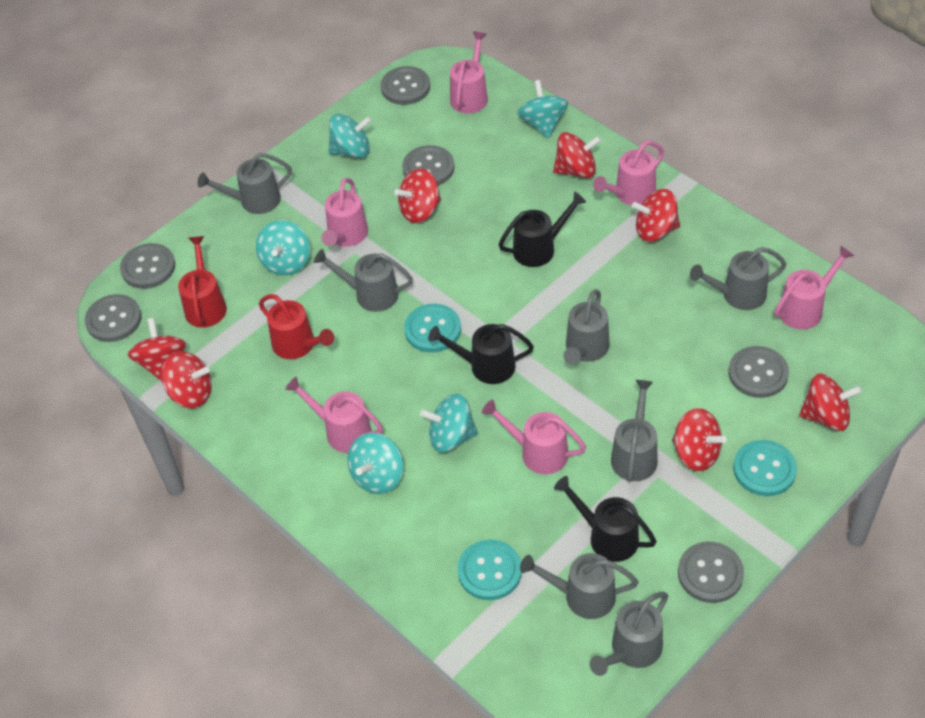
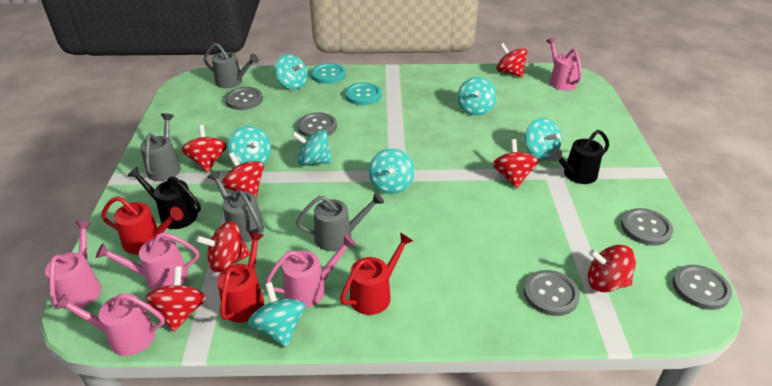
black watering can: [428,324,534,384] [499,192,586,267] [554,476,657,562] = 3 -> [127,166,201,229] [550,130,609,184] = 2
grey button: [85,294,142,342] [120,243,175,289] [381,66,430,105] [402,145,455,185] [678,541,744,603] [728,346,789,398] = 6 -> [225,87,263,110] [297,113,337,137] [524,270,580,316] [621,208,673,246] [673,265,732,310] = 5
grey watering can: [198,153,292,214] [314,249,413,312] [520,553,638,619] [563,289,610,365] [590,592,668,676] [611,380,658,482] [690,247,787,310] = 7 -> [140,113,181,181] [204,43,259,88] [208,170,264,242] [296,192,384,251] = 4
pink watering can: [285,376,383,453] [321,178,368,247] [450,31,488,113] [482,399,586,474] [593,141,664,205] [775,246,854,329] = 6 -> [45,221,101,309] [54,293,165,356] [96,232,199,290] [265,235,356,308] [546,37,582,91] = 5
red watering can: [178,236,227,328] [259,294,334,359] = 2 -> [101,196,183,254] [217,232,264,322] [340,233,413,315] = 3
turquoise button: [404,304,461,353] [457,539,522,600] [733,440,797,496] = 3 -> [311,63,346,84] [345,83,382,105] = 2
turquoise spinning top: [256,220,310,276] [329,114,372,158] [347,433,404,494] [420,394,478,453] [517,80,569,138] = 5 -> [228,126,271,164] [248,282,306,347] [275,54,308,90] [292,130,332,166] [369,148,415,194] [458,77,497,116] [525,117,562,160] = 7

